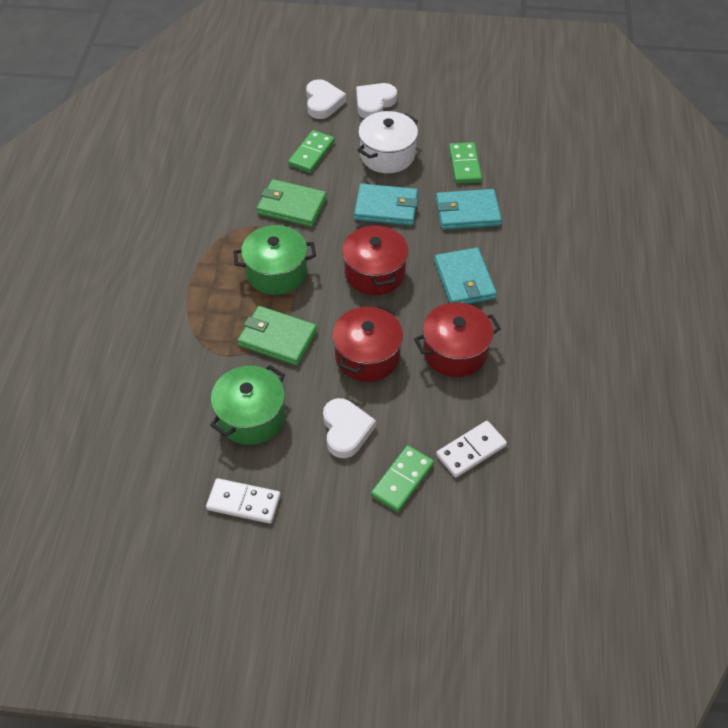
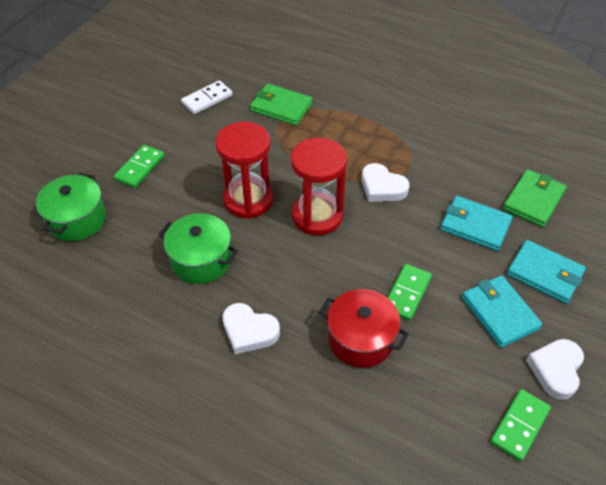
red hourglass: none = 0 -> [215,122,273,219] [291,138,347,235] = 2
red pot: [332,304,403,382] [342,223,408,295] [414,302,501,377] = 3 -> [319,289,409,368] = 1
white domino: [206,478,281,524] [436,421,507,478] = 2 -> [181,80,233,114] = 1
white pot: [357,111,418,173] = 1 -> none = 0

